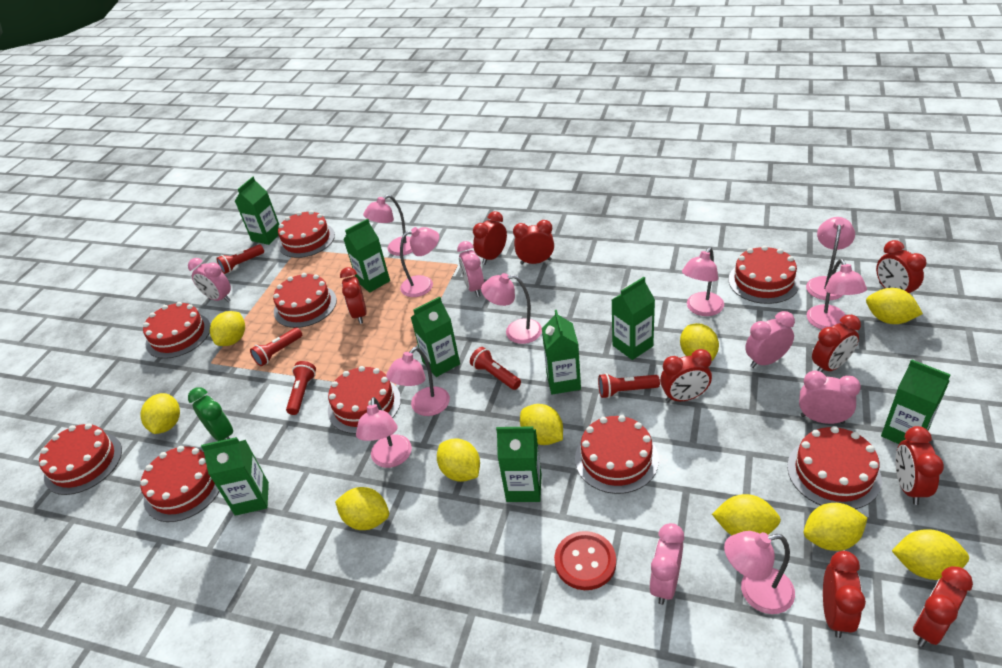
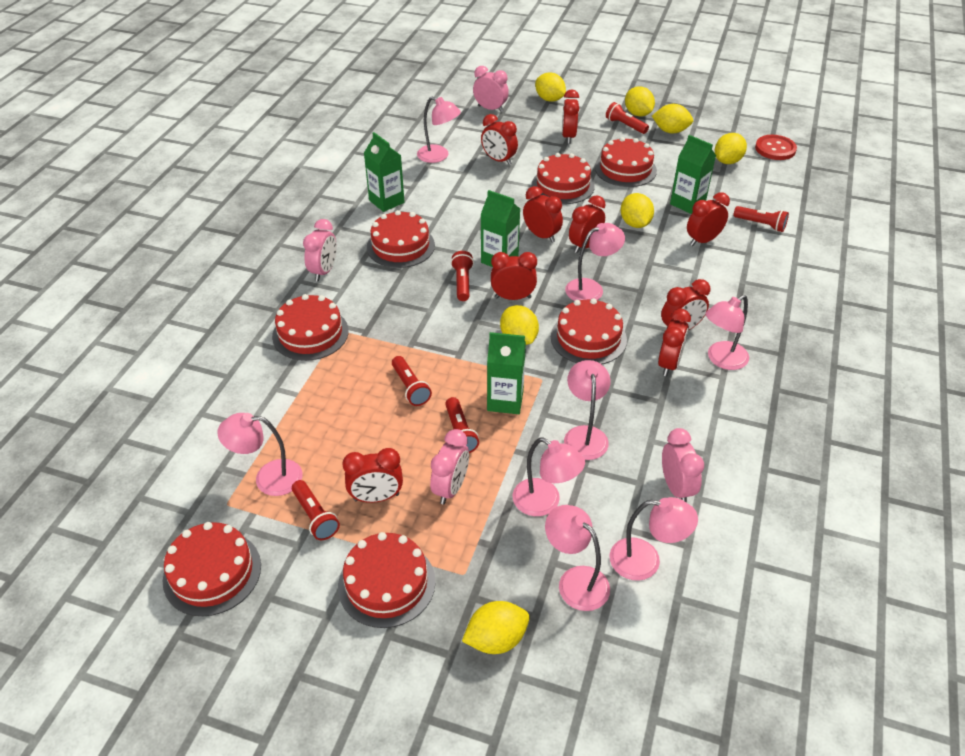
green carton: [201,437,269,516] [235,177,279,245] [344,219,390,293] [411,296,460,377] [496,426,542,502] [542,310,581,394] [612,277,655,360] [881,359,951,444] = 8 -> [364,132,404,212] [480,190,520,267] [487,332,526,414] [670,135,716,214] = 4
green clock: [188,387,233,441] = 1 -> none = 0
pink clock: [188,258,231,302] [457,241,484,297] [649,523,684,605] [745,311,795,368] [799,370,861,424] = 5 -> [303,219,337,281] [430,429,469,505] [473,66,509,112] [662,428,704,503] = 4
pink lamp: [356,397,412,468] [363,195,412,256] [386,347,450,416] [400,227,439,297] [481,273,542,344] [682,247,724,316] [724,531,795,614] [806,217,855,300] [807,259,867,329] = 9 -> [217,413,303,496] [417,97,461,163] [513,438,585,516] [545,505,610,611] [564,360,611,460] [565,223,625,301] [610,497,698,581] [706,295,749,370] = 8
red cake: [39,423,122,495] [140,446,220,522] [143,302,211,359] [273,273,337,328] [278,210,335,258] [328,366,401,434] [575,415,659,494] [729,246,800,304] [787,426,882,509] = 9 -> [163,522,261,616] [272,294,349,361] [338,532,435,628] [367,210,435,268] [532,153,595,204] [551,298,627,364] [595,137,657,187] = 7
red flashlight: [216,244,264,274] [250,327,302,366] [286,361,316,415] [470,347,521,390] [598,373,660,398] = 5 -> [292,480,340,540] [392,356,432,406] [445,397,479,453] [451,251,474,301] [606,102,649,134] [734,206,789,232] = 6
yellow lemon: [140,393,180,434] [210,311,245,346] [335,487,389,530] [437,438,480,482] [520,404,563,445] [680,323,719,360] [712,494,781,535] [804,503,867,551] [866,288,923,324] [892,529,969,580] = 10 -> [462,601,530,654] [500,305,539,345] [535,72,566,102] [621,193,654,228] [625,86,655,116] [652,104,693,133] [715,133,747,164] = 7

